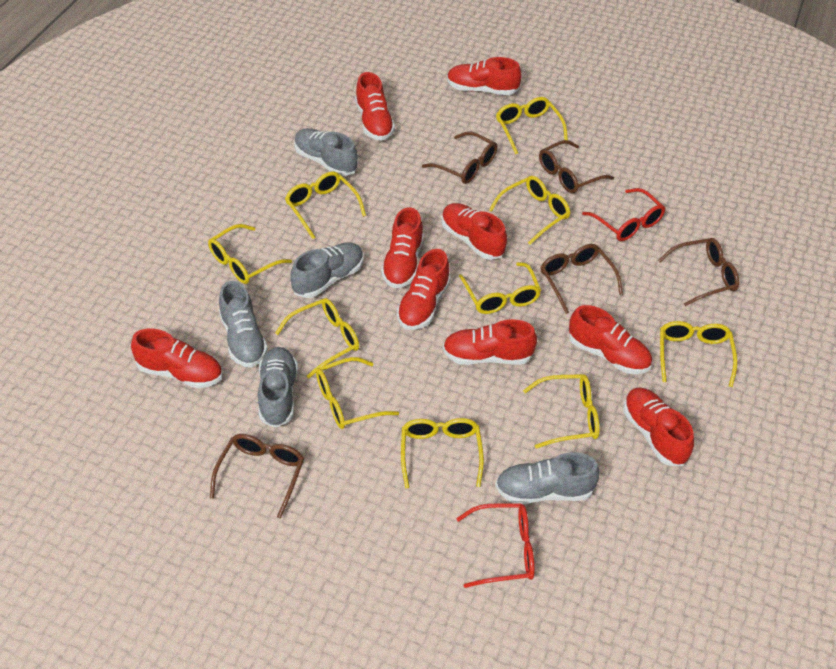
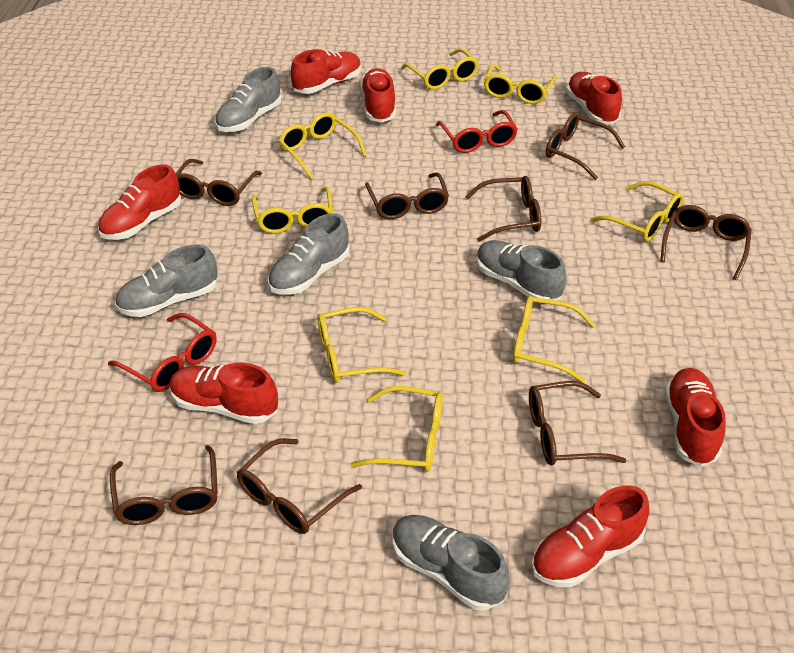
brown glasses: [210,434,304,518] [422,132,497,184] [539,140,614,193] [541,244,623,314] [658,238,739,306] = 5 -> [110,445,218,525] [176,159,262,206] [237,438,362,534] [365,172,449,219] [465,176,541,242] [529,381,626,466] [546,113,625,180] [660,205,752,280] = 8
red shoe: [131,328,223,388] [355,72,395,141] [381,207,424,288] [397,249,451,330] [441,203,507,260] [443,319,537,365] [447,57,522,95] [569,305,652,374] [623,388,694,466] = 9 -> [98,164,182,240] [169,363,278,424] [291,49,362,94] [361,68,396,123] [531,485,650,587] [566,72,622,125] [665,368,726,467] = 7
yellow glasses: [208,224,292,284] [275,298,359,379] [285,172,366,239] [316,357,399,429] [401,418,484,488] [459,262,541,314] [489,176,570,245] [496,97,568,154] [523,374,599,448] [660,321,737,387] = 10 -> [252,187,333,233] [279,113,367,180] [317,307,406,383] [351,386,443,472] [401,49,479,90] [484,64,557,104] [513,296,595,383] [590,181,684,242] = 8

